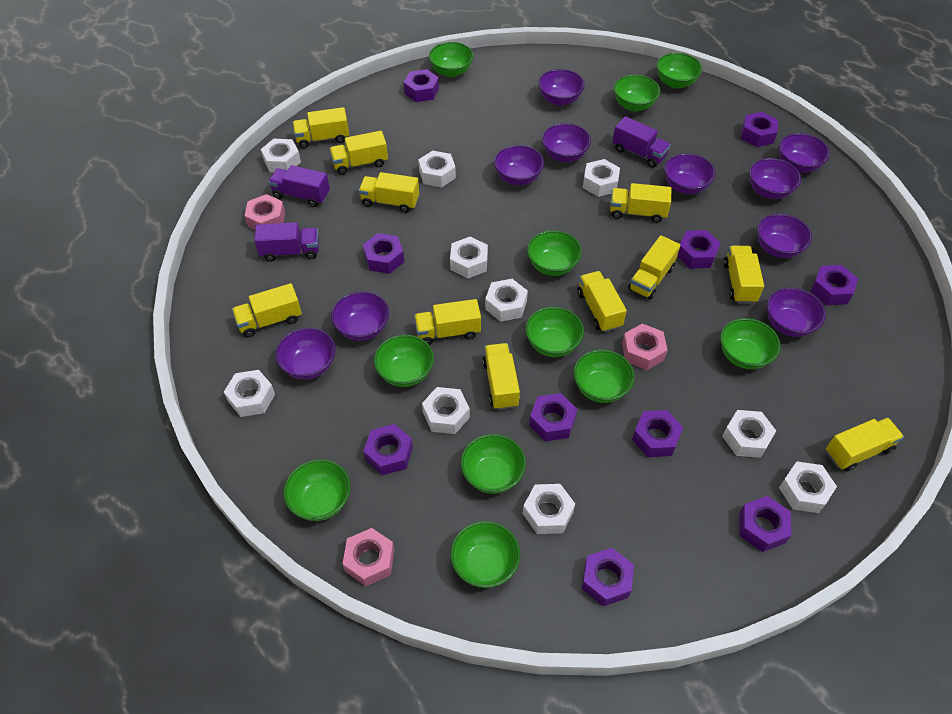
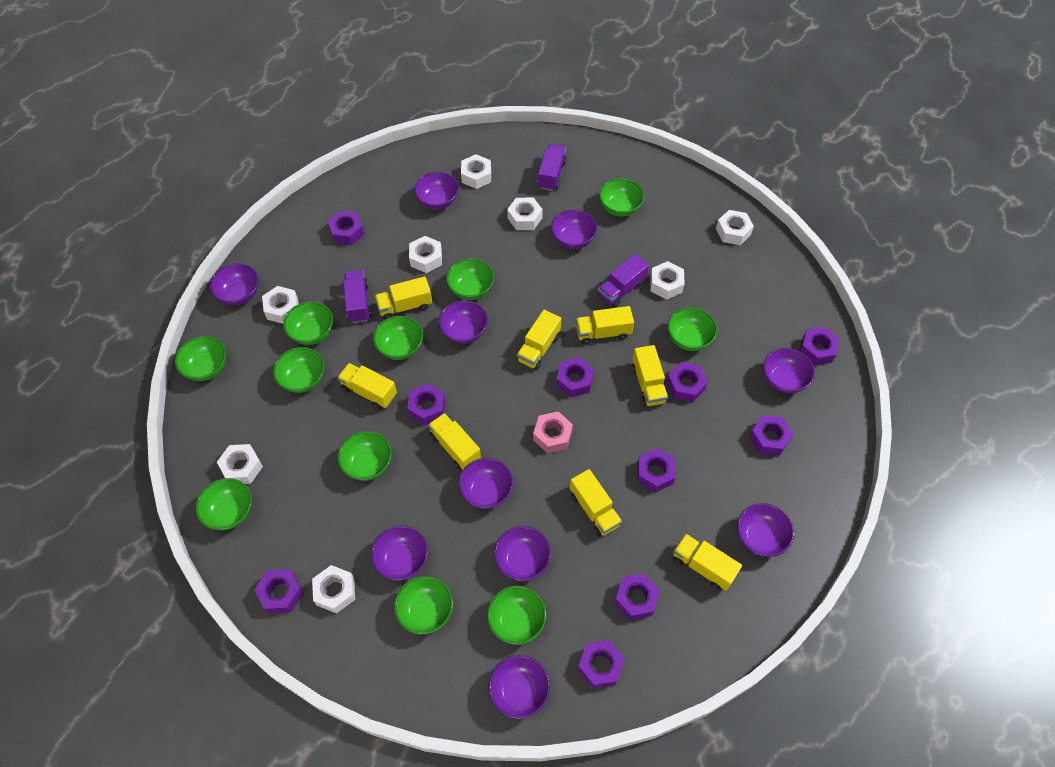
pink nut: [244,194,285,230] [343,528,394,586] [622,324,668,370] = 3 -> [533,411,573,453] = 1
white nut: [224,370,275,417] [261,139,301,173] [418,150,456,187] [422,387,470,434] [450,236,488,279] [485,279,528,322] [523,484,575,534] [583,159,620,197] [722,410,776,458] [779,461,837,513] = 10 -> [217,444,263,484] [262,286,299,324] [312,565,355,613] [409,236,442,273] [461,154,491,189] [507,198,543,230] [650,261,685,300] [716,210,754,245] = 8
yellow truck: [232,283,302,338] [292,107,349,148] [329,131,388,175] [359,172,419,213] [414,299,481,345] [482,343,520,410] [577,271,627,332] [610,183,671,223] [628,235,680,300] [723,246,764,303] [826,417,904,472] = 11 -> [337,363,397,409] [375,276,432,320] [428,413,481,470] [517,310,561,370] [570,469,622,537] [576,306,634,345] [632,345,668,407] [673,534,742,591] = 8

